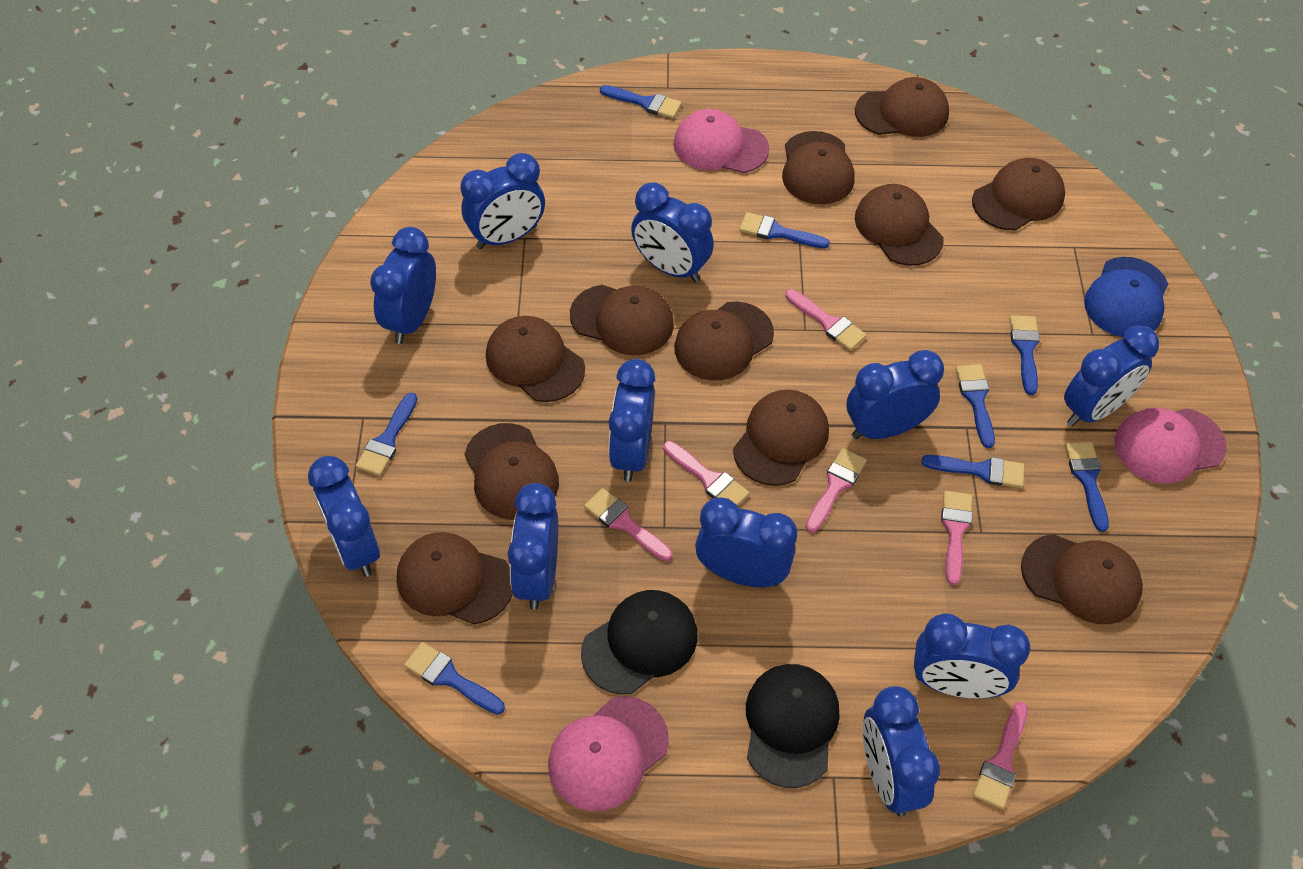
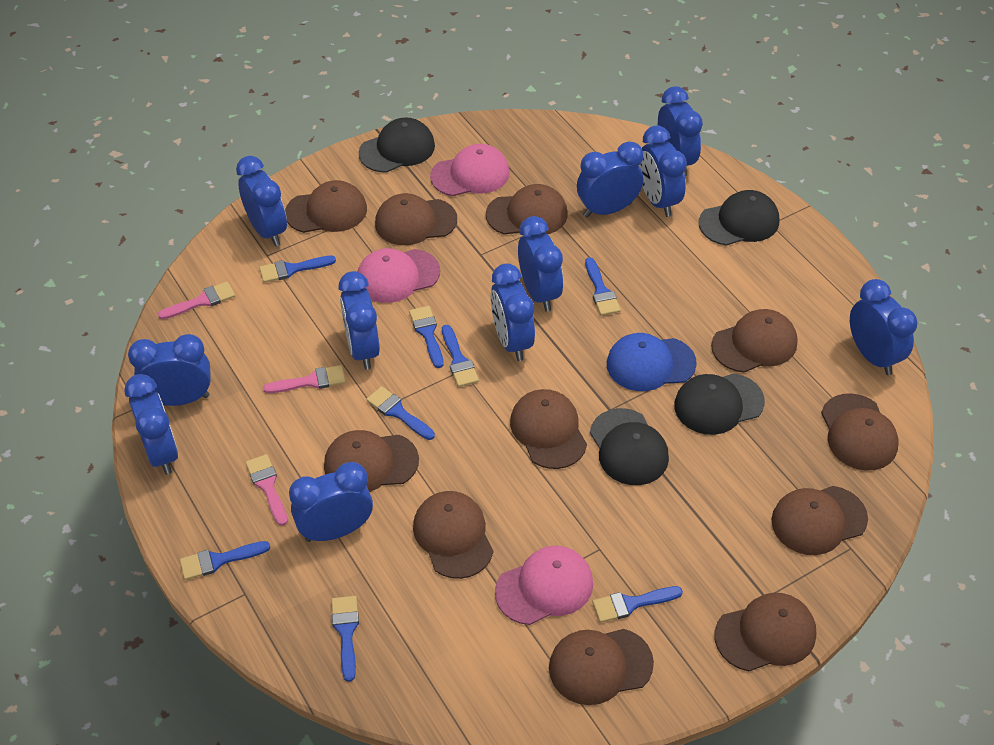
black cap: [581,590,697,695] [746,664,839,788] = 2 -> [359,117,435,173] [590,408,669,485] [674,373,765,435] [699,190,779,246] = 4
pink brush: [584,488,672,561] [663,441,750,505] [785,289,867,351] [806,448,867,533] [941,491,973,585] [973,702,1028,809] = 6 -> [158,282,235,319] [246,454,288,526] [263,365,346,393] = 3

